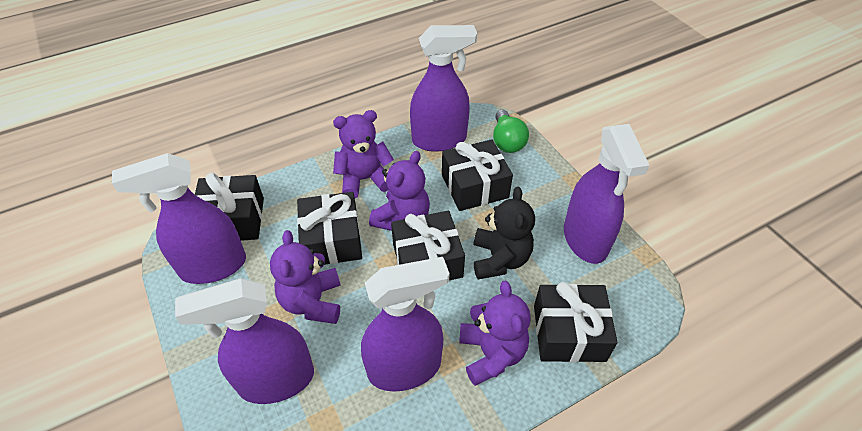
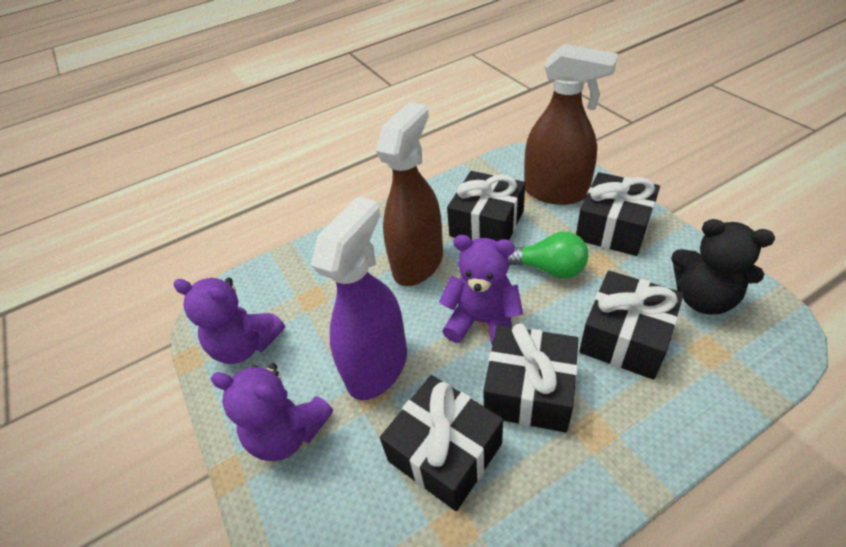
brown spray bottle: none = 0 -> [376,102,443,286] [524,44,618,205] = 2
purple spray bottle: [112,153,246,284] [175,278,314,404] [361,257,450,391] [410,25,477,152] [564,124,650,264] = 5 -> [311,197,407,400] = 1
purple teddy bear: [270,230,341,324] [333,110,394,198] [369,151,430,231] [459,281,531,386] = 4 -> [173,278,285,364] [211,363,333,461] [439,235,523,346] = 3

